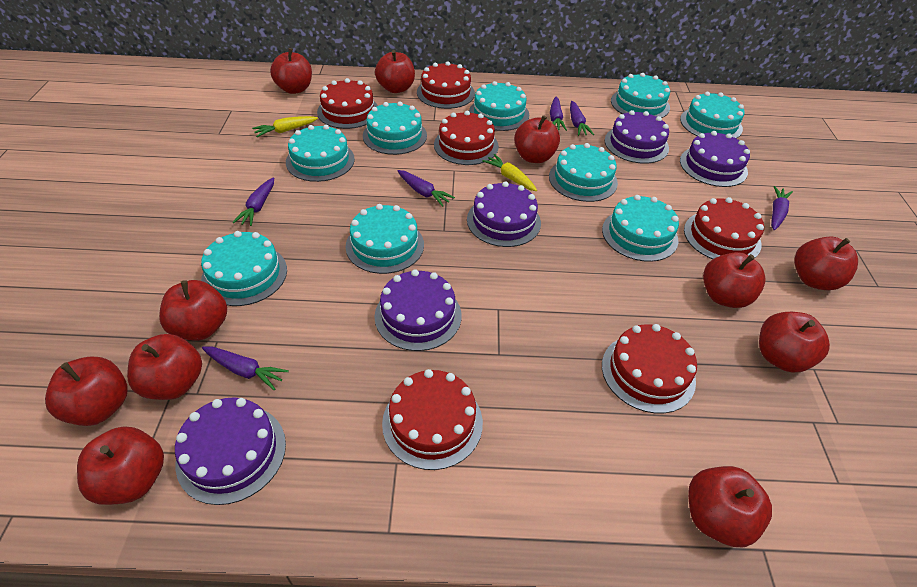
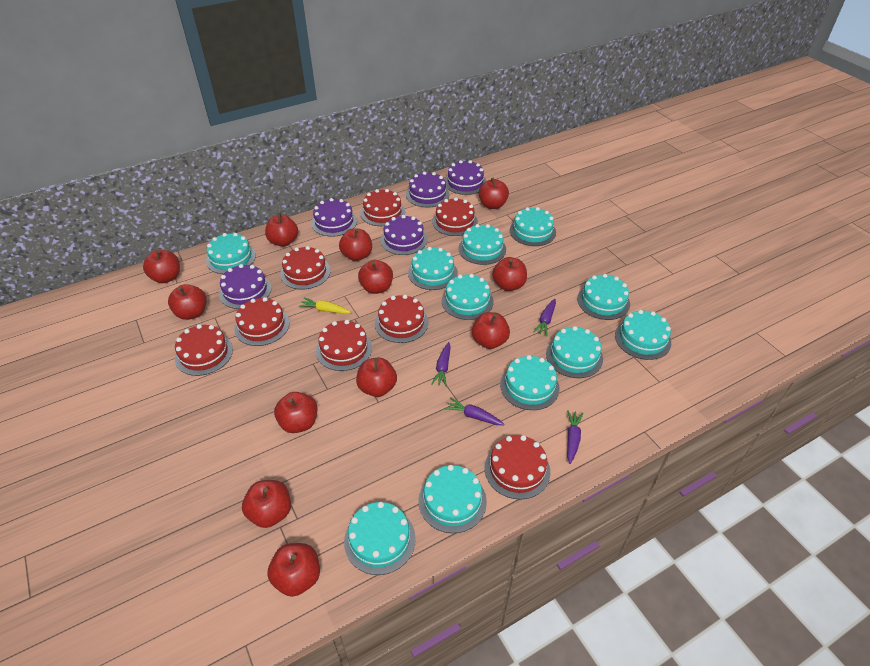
purple carrot: [202,346,289,391] [232,177,274,226] [398,170,455,207] [550,97,567,131] [570,101,594,136] [771,186,793,230] = 6 -> [431,342,451,386] [445,398,505,425] [533,299,556,336] [567,410,584,464] = 4
red apple: [45,357,128,426] [77,427,164,505] [127,334,202,400] [159,280,227,340] [270,48,312,94] [375,50,415,93] [514,115,560,163] [688,466,772,547] [703,252,765,308] [759,312,830,373] [794,237,858,290] = 11 -> [143,250,180,283] [168,284,207,320] [242,480,291,528] [265,213,298,247] [268,543,320,597] [274,392,317,433] [339,228,372,261] [356,358,397,397] [358,260,393,294] [472,312,510,349] [478,178,509,209] [492,257,527,291] = 12
red cake: [317,78,378,129] [382,369,483,470] [417,61,475,109] [434,111,499,165] [602,324,697,413] [684,197,764,259] = 6 -> [175,324,233,376] [234,297,289,346] [280,246,331,290] [316,320,372,371] [360,189,405,226] [375,295,429,343] [432,197,478,236] [485,435,550,500] = 8
turquoise cake: [201,231,287,306] [286,125,355,182] [345,204,424,274] [363,102,427,155] [469,81,529,131] [549,143,618,202] [602,195,679,262] [611,73,670,118] [680,92,745,139] = 9 -> [206,233,256,274] [344,502,416,575] [408,247,458,290] [418,465,487,533] [442,274,494,320] [458,224,506,265] [500,355,560,410] [510,207,556,246] [546,326,603,378] [577,274,630,320] [615,310,671,360] = 11
yellow carrot: [252,116,318,137] [482,154,537,191] = 2 -> [299,298,351,314] = 1

